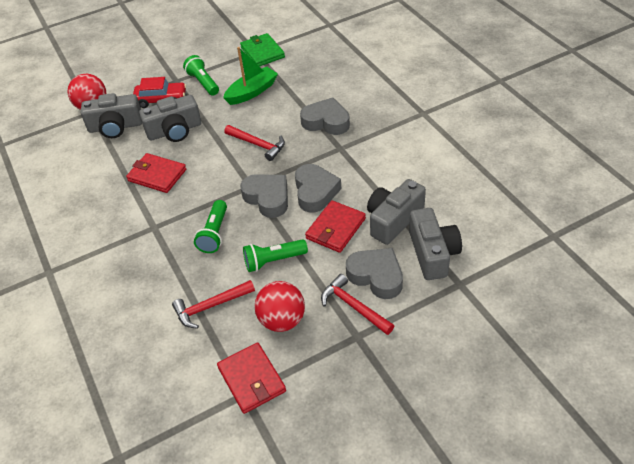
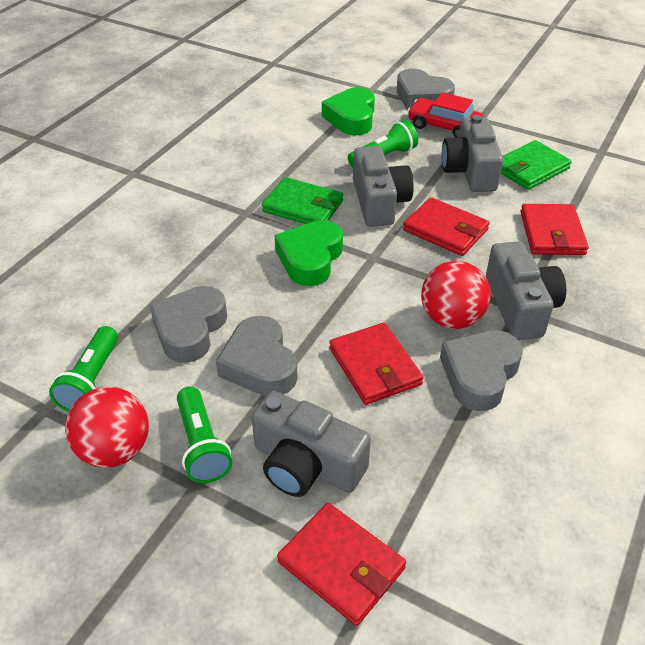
green boat: [223,47,278,105] = 1 -> none = 0
green heart: none = 0 -> [275,220,343,286] [322,87,375,135] = 2
green wallet: [240,33,285,66] = 1 -> [262,177,343,224] [501,140,572,190] = 2
red hammer: [172,280,255,329] [224,125,285,161] [321,274,394,335] = 3 -> none = 0
red wallet: [126,153,186,193] [217,342,286,414] [305,200,366,253] = 3 -> [277,503,406,626] [329,323,423,405] [403,197,489,256] [521,204,589,255] = 4

